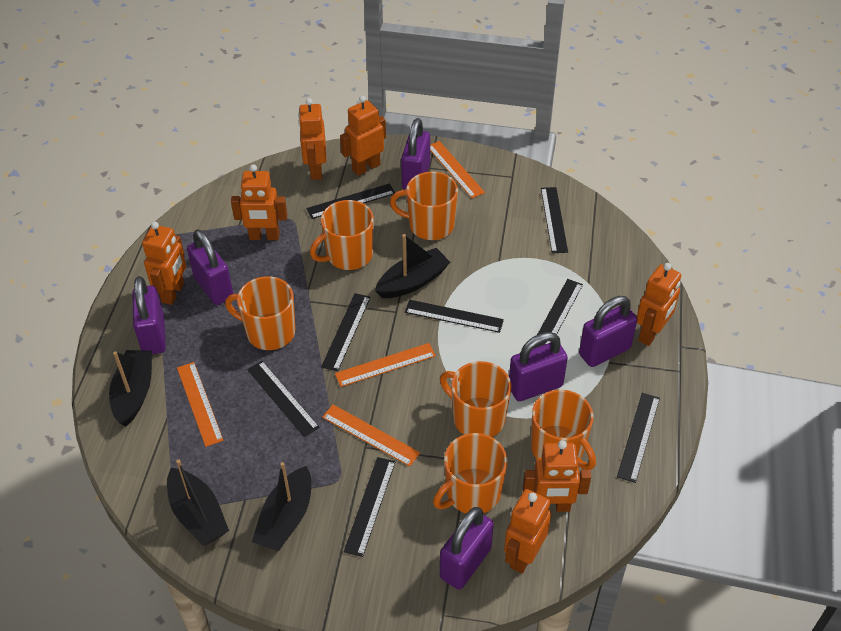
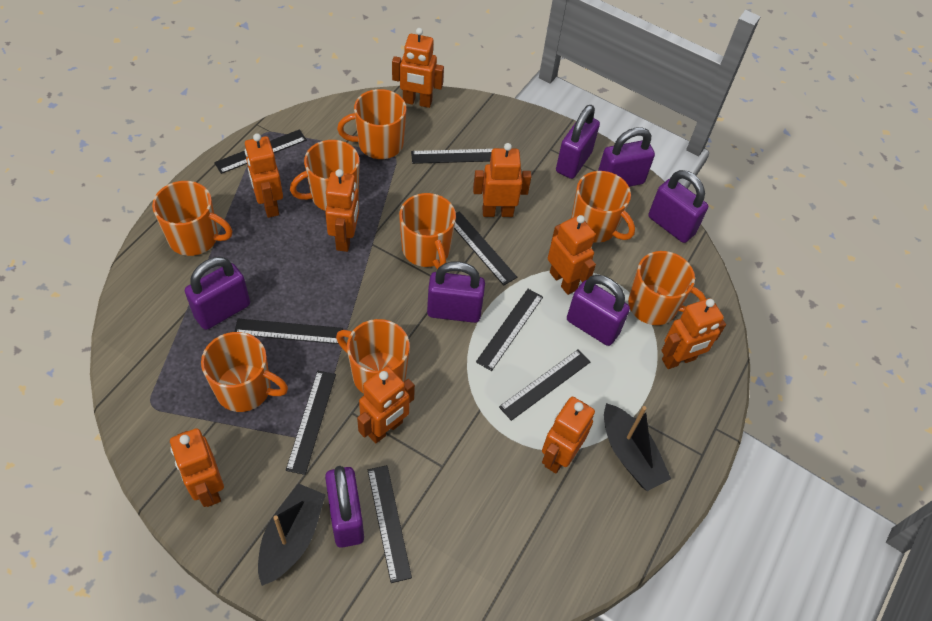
black boat: [109,350,152,426] [167,459,229,546] [252,462,311,551] [375,234,450,298] = 4 -> [258,483,326,586] [604,403,671,491] = 2
orange mug: [225,276,295,350] [310,200,374,270] [390,172,458,240] [433,433,507,514] [440,361,511,437] [531,390,596,470] = 6 -> [152,181,232,256] [201,332,288,412] [290,140,359,211] [336,319,410,394] [337,89,406,159] [399,193,456,269] [571,171,635,243] [628,251,706,325] = 8
orange robot: [142,222,186,305] [231,165,287,240] [298,98,326,180] [340,96,386,176] [504,489,551,574] [523,440,591,512] [637,263,681,346] = 7 -> [170,428,224,507] [245,133,283,218] [325,169,359,252] [357,366,415,443] [392,28,444,108] [473,143,531,217] [542,397,595,473] [548,215,596,295] [661,298,726,369] = 9
orange ruler: [177,362,224,447] [322,405,420,466] [335,343,436,387] [430,141,485,198] = 4 -> none = 0
purple padlock: [132,276,166,354] [187,229,233,305] [401,118,430,190] [440,507,494,590] [509,332,568,401] [579,296,637,367] = 6 -> [185,257,250,330] [325,466,364,548] [427,262,485,323] [556,105,600,179] [567,275,630,346] [598,127,655,187] [648,170,708,243] = 7

